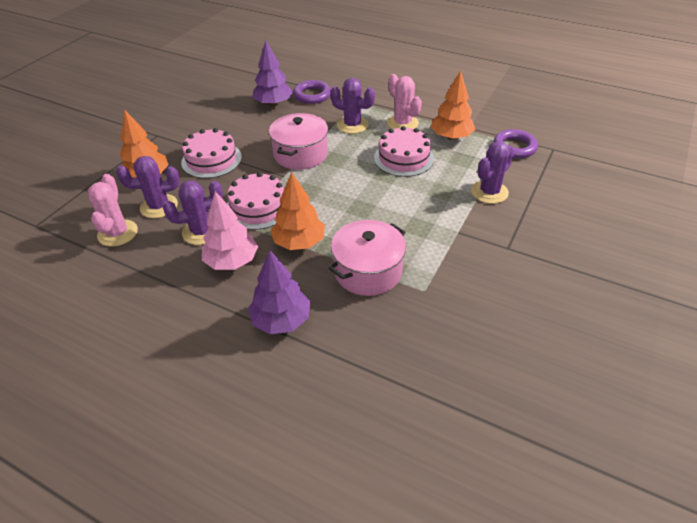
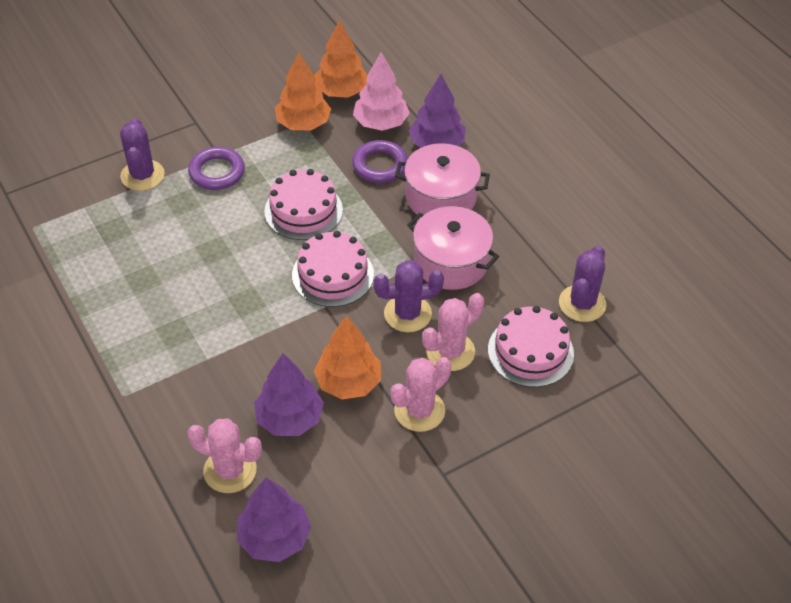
pink cactus: [88,174,138,247] [387,74,422,129] = 2 -> [187,419,262,493] [390,357,452,432] [422,293,484,371] = 3
purple cactus: [116,156,180,218] [163,180,223,245] [330,78,375,134] [471,141,515,204] = 4 -> [120,118,165,191] [373,260,444,332] [559,245,607,322] = 3
purple tree: [248,250,310,334] [252,41,293,106] = 2 -> [237,478,311,562] [254,353,324,436] [409,74,466,148] = 3

